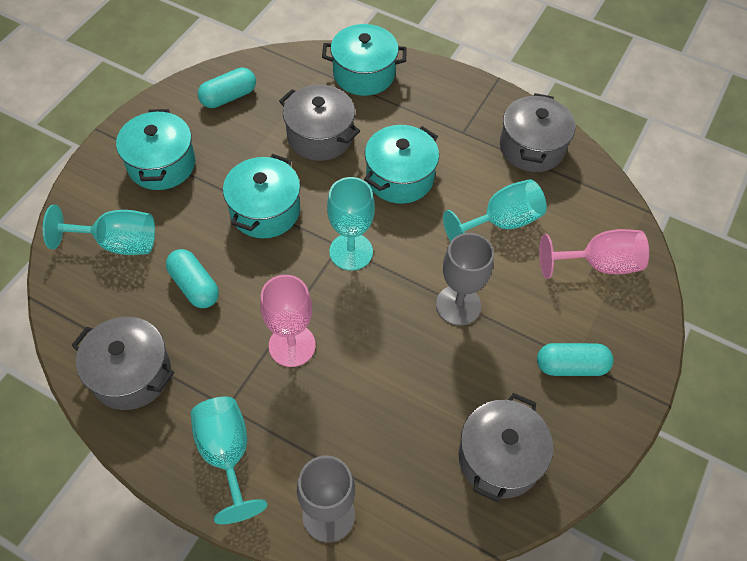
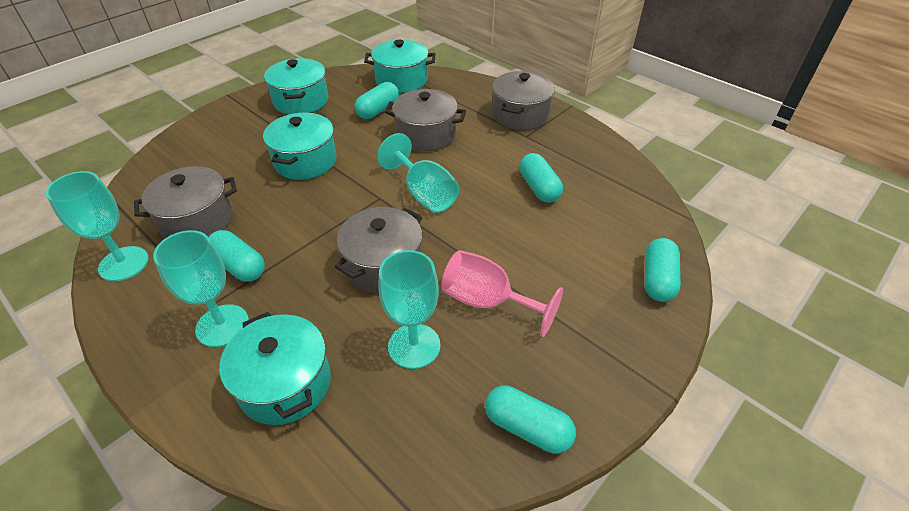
grey goblet: [297,456,355,542] [436,233,494,326] = 2 -> none = 0
pink goblet: [260,275,316,367] [539,229,649,279] = 2 -> [441,250,563,337] = 1
turquoise capsule: [166,249,219,308] [198,67,256,108] [537,343,614,376] = 3 -> [209,230,265,282] [355,82,399,119] [485,385,576,453] [519,153,563,203] [645,238,681,302] = 5

